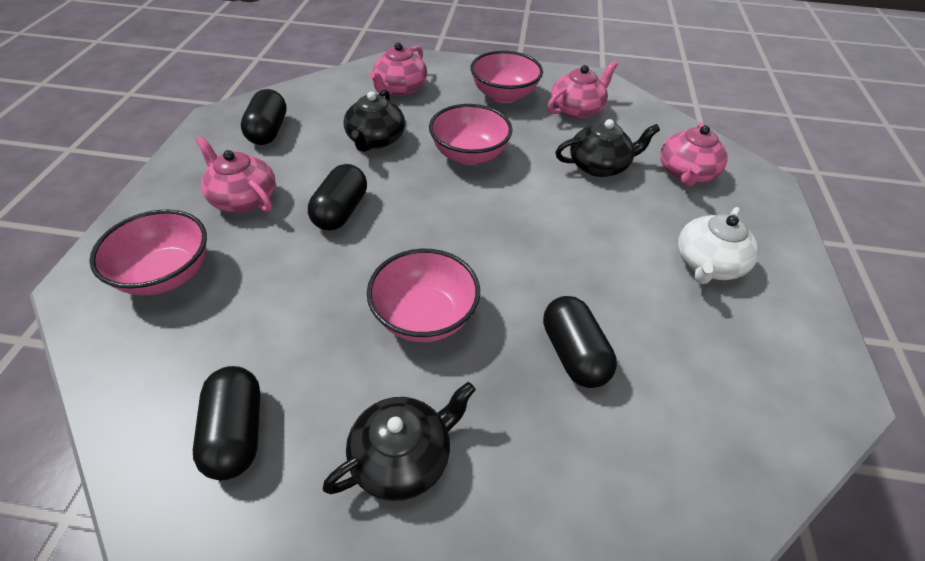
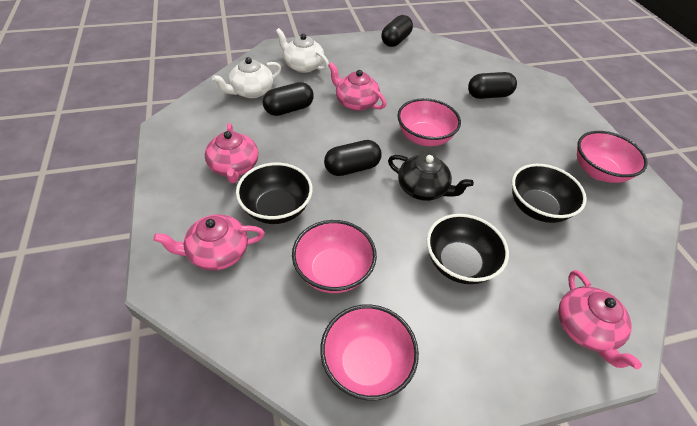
black bowl: none = 0 -> [236,163,313,224] [427,214,509,284] [512,164,587,223] = 3
black teapot: [322,382,476,501] [344,90,405,152] [555,119,660,177] = 3 -> [388,154,474,201] = 1
white teapot: [678,207,759,284] = 1 -> [212,57,281,98] [276,28,329,73] = 2

